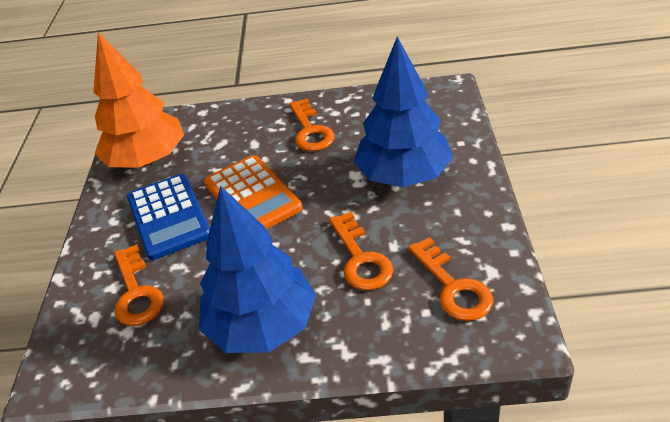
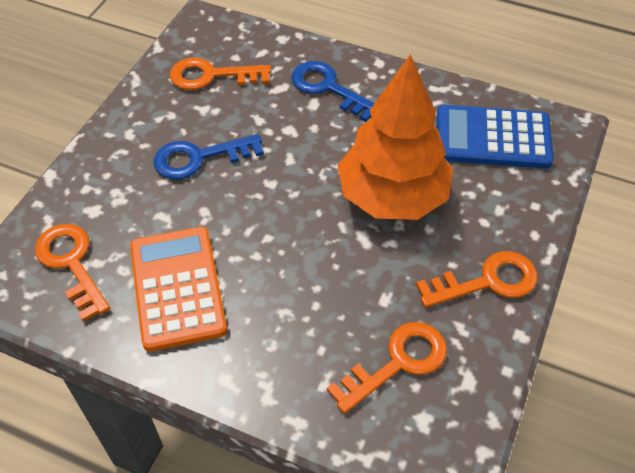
blue key: none = 0 -> [154,134,264,179] [291,61,374,122] = 2
blue tree: [199,186,316,353] [354,36,453,187] = 2 -> none = 0

